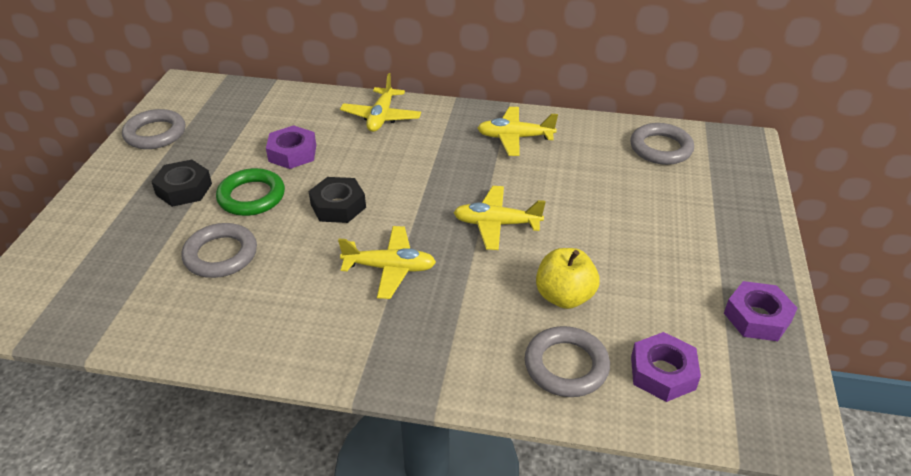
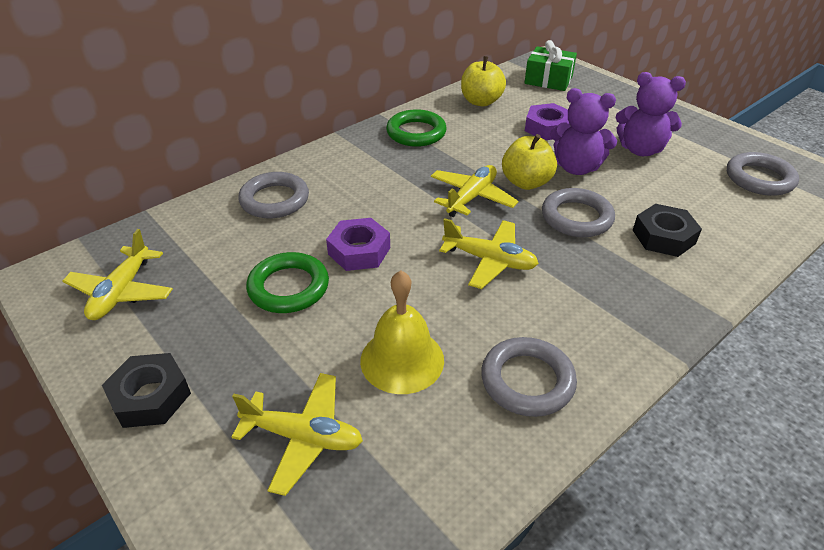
green gift: none = 0 -> [525,40,577,91] = 1
green ring: [216,168,285,216] = 1 -> [246,252,329,313] [386,109,447,147] = 2
purple nut: [266,125,316,169] [631,332,701,402] [724,281,798,341] = 3 -> [326,218,390,271] [525,103,571,140] = 2
purple teddy bear: none = 0 -> [550,88,617,175] [616,72,686,156] = 2
yellow apple: [536,248,600,309] = 1 -> [461,56,506,106] [502,134,557,190] = 2
yellow bell: none = 0 -> [360,270,444,394] = 1

